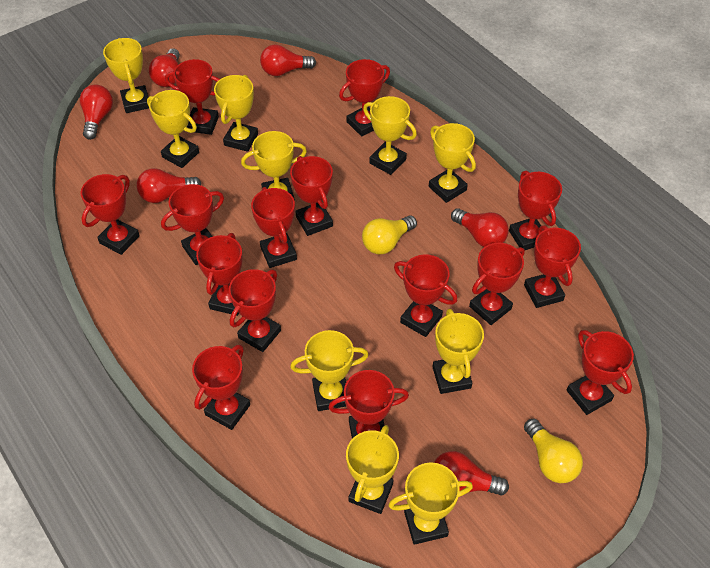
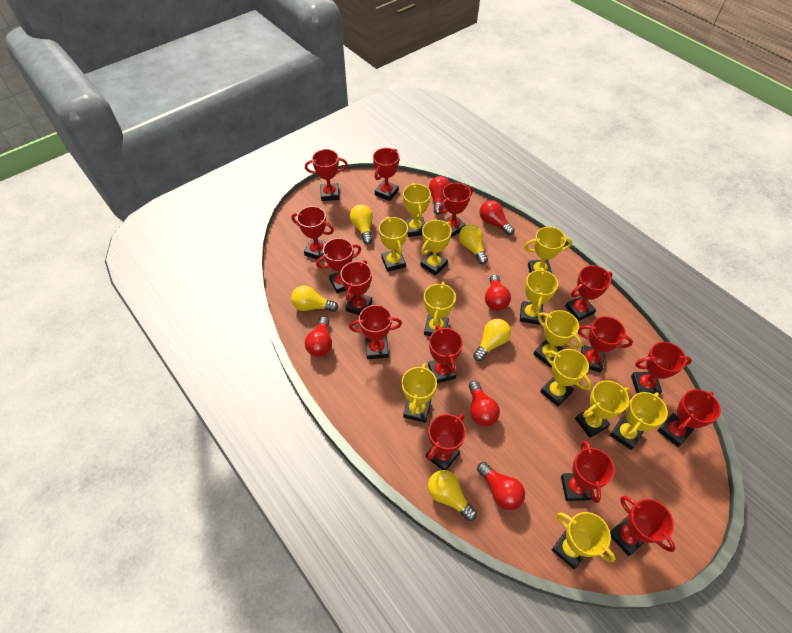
yellow light bulb: [362,215,417,254] [524,419,583,483] = 2 -> [291,285,338,312] [350,204,373,244] [428,470,477,521] [459,224,488,264] [473,319,511,361] = 5
yellow trophy: [103,38,149,113] [147,90,199,168] [214,75,258,152] [241,131,307,198] [290,330,369,411] [346,425,399,514] [363,96,417,175] [388,462,473,545] [429,123,476,203] [433,309,484,394] = 10 -> [379,216,408,272] [401,363,437,423] [403,183,431,237] [420,220,452,276] [424,281,456,336] [520,268,558,325] [524,227,572,273] [533,310,582,368] [540,349,592,407] [552,512,616,569] [575,380,630,438] [610,392,668,450] = 12

